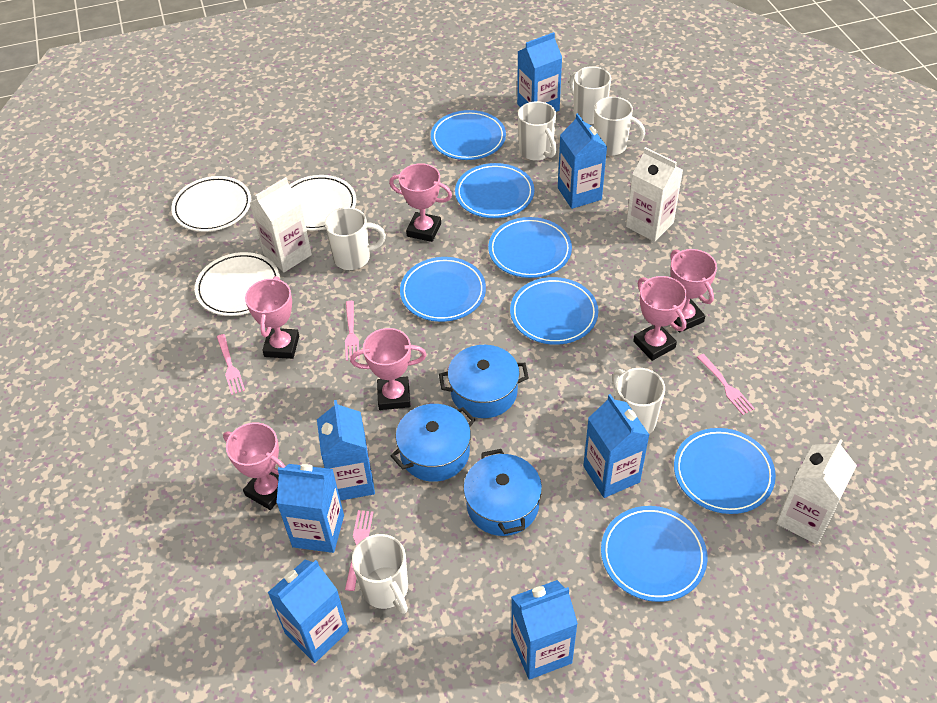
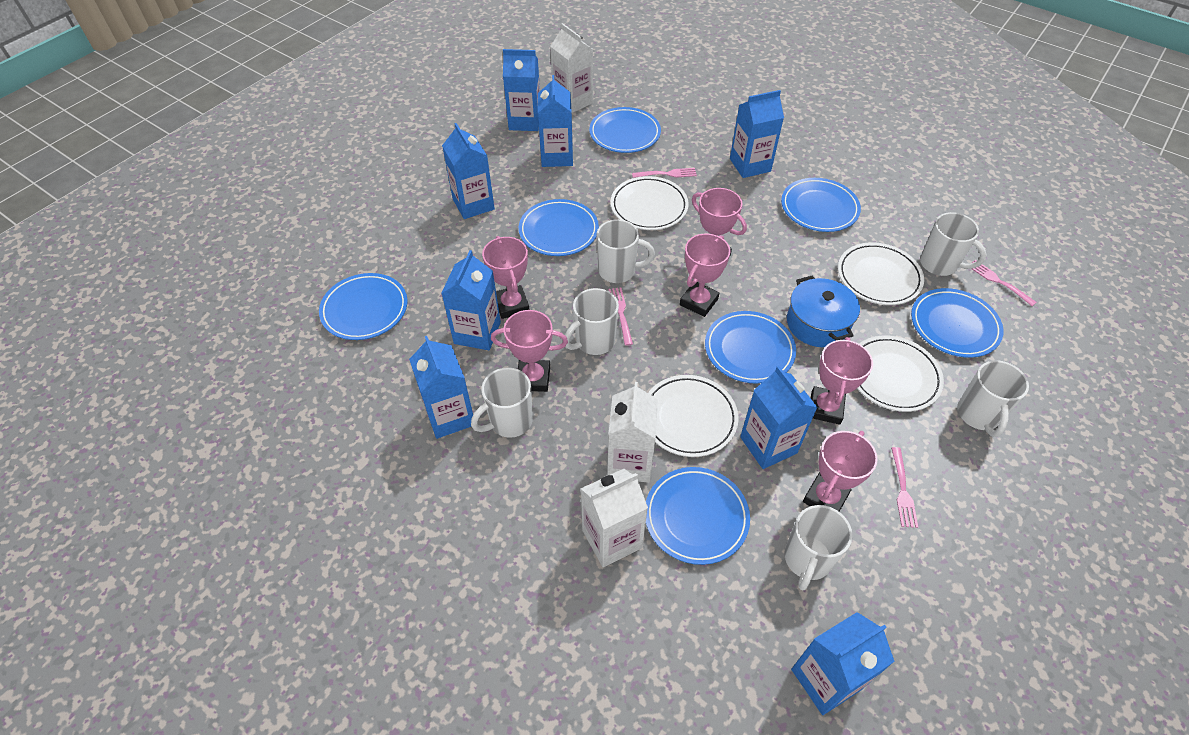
blue carton: [268,559,349,663] [276,464,344,553] [317,400,375,501] [511,580,578,680] [517,32,562,112] [558,113,607,209] [583,394,649,498] = 7 -> [409,336,473,439] [441,250,501,350] [442,123,495,219] [503,49,540,131] [538,75,573,167] [730,90,784,178] [740,366,818,469] [791,612,895,715] = 8
blue pot: [391,404,476,482] [439,345,529,418] [463,449,542,536] = 3 -> [787,276,860,347] = 1
white plate: [171,176,251,232] [195,252,280,316] [290,175,356,231] = 3 -> [611,176,689,230] [648,375,738,457] [838,242,924,305] [857,336,944,412] = 4

